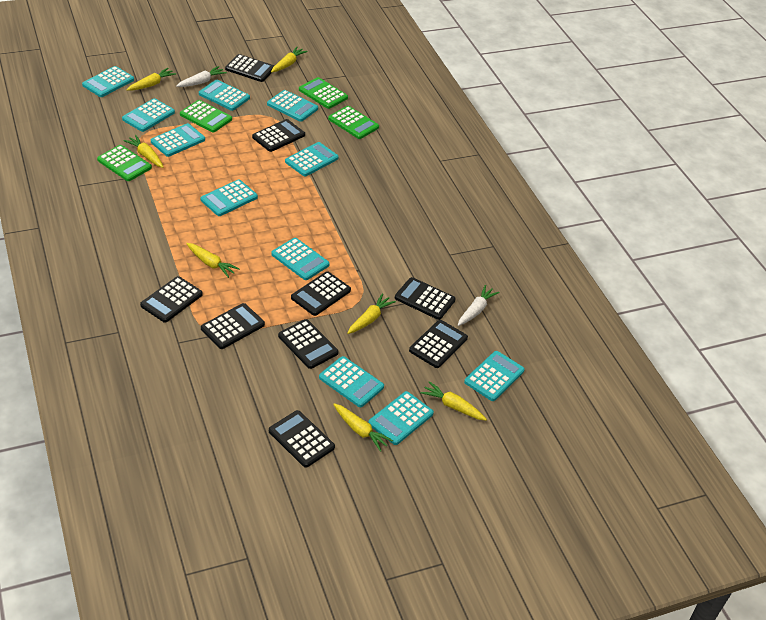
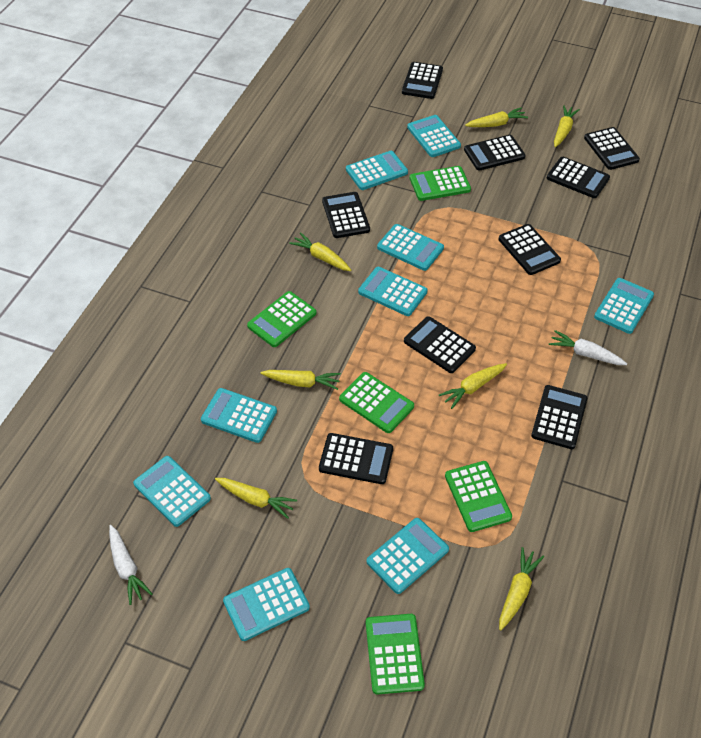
green calculator: [97,145,152,181] [180,100,232,132] [299,77,348,109] [328,106,379,139] = 4 -> [247,291,316,347] [339,372,414,433] [366,614,425,695] [410,166,471,201] [445,461,512,532] = 5
turquoise calculator: [82,66,134,97] [122,98,175,132] [151,123,205,157] [199,80,250,111] [201,179,258,216] [267,90,318,121] [271,238,330,280] [285,142,339,176] [319,356,384,407] [368,391,434,445] [464,351,525,401] = 11 -> [133,456,211,527] [201,388,277,443] [223,568,310,641] [346,151,408,190] [358,267,427,316] [367,518,449,594] [377,224,444,271] [407,115,461,157] [594,278,654,334] = 9

